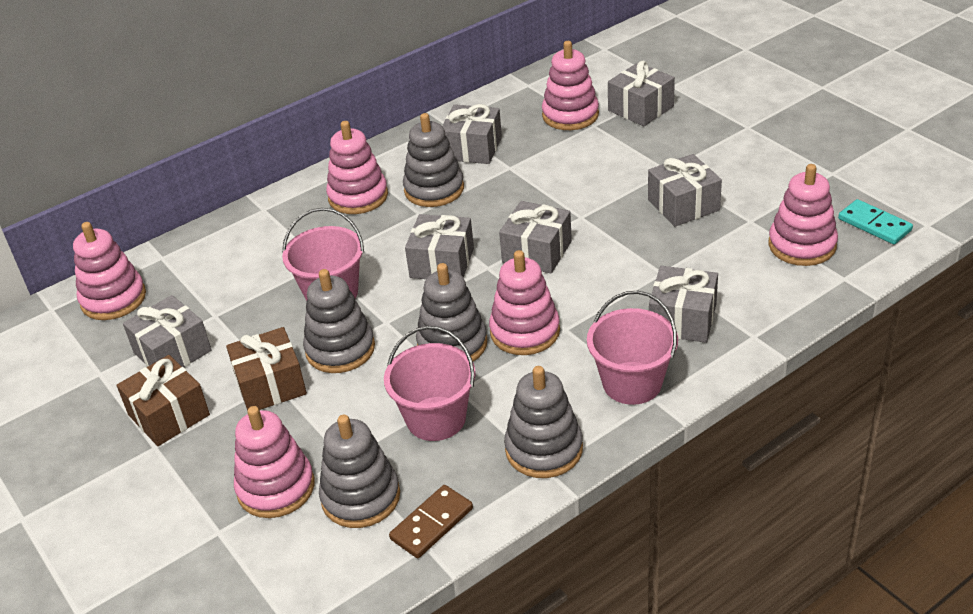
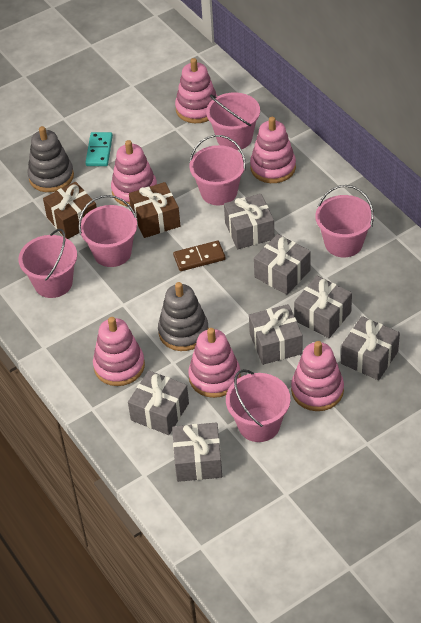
grey stacking toy: [303,269,375,373] [319,415,400,528] [403,113,464,207] [416,263,487,362] [504,366,583,478] = 5 -> [28,126,74,192] [158,282,209,351] = 2
pink bucket: [282,208,364,301] [384,326,476,441] [587,291,678,405] = 3 -> [19,229,77,298] [79,195,137,267] [190,135,246,205] [206,92,260,150] [226,369,290,442] [315,185,374,257] = 6

